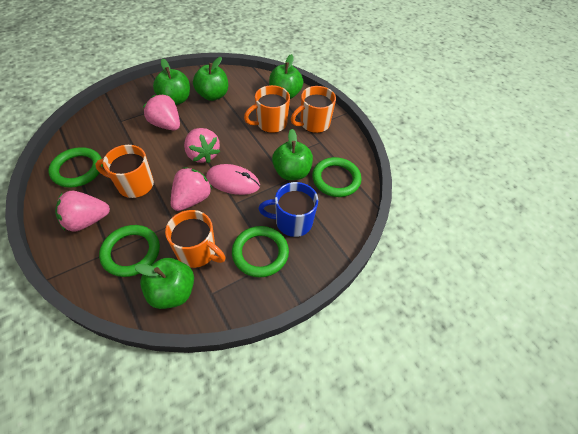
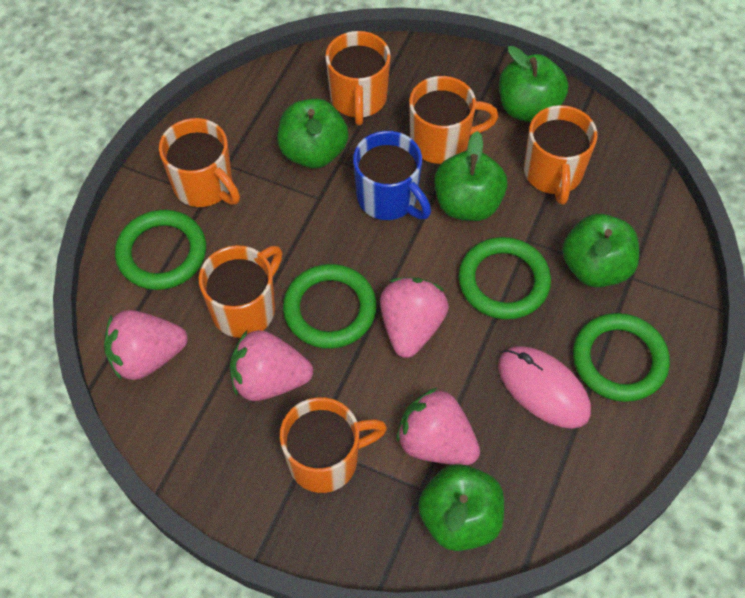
orange mug: [95,145,154,198] [165,210,226,268] [244,85,290,133] [291,86,336,133] = 4 -> [159,118,240,207] [199,245,282,338] [280,397,387,493] [325,31,391,126] [409,76,499,164] [524,105,597,205] = 6

